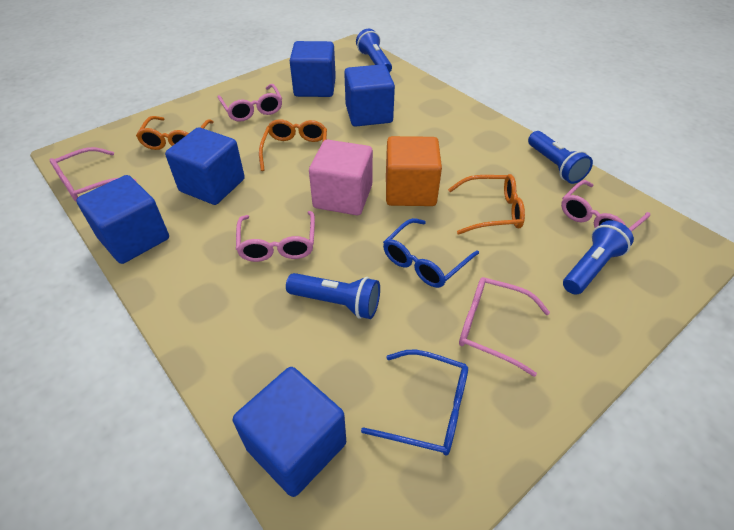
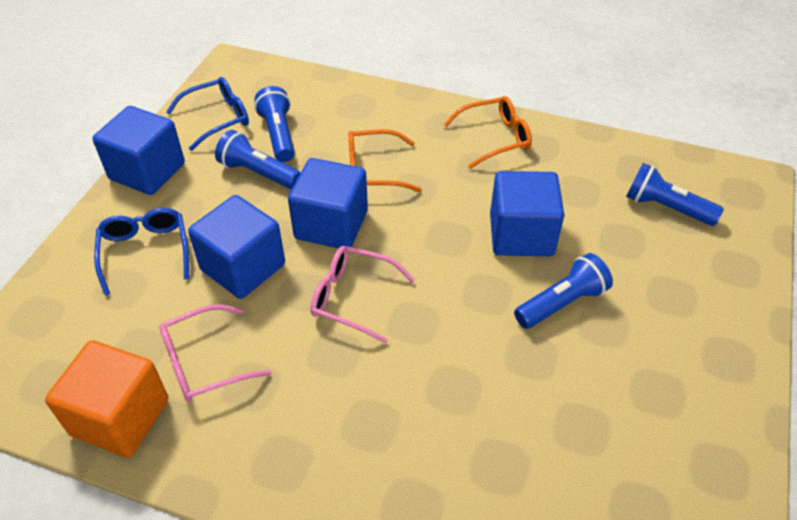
blue cube: [76,175,169,264] [165,127,245,205] [233,367,346,497] [290,41,336,97] [344,64,395,127] = 5 -> [92,106,185,195] [188,195,285,299] [288,158,368,249] [490,171,564,256] = 4
orange glasses: [136,116,214,150] [259,119,327,171] [448,174,525,235] = 3 -> [348,129,422,192] [443,96,532,169] = 2
pink cube: [309,140,373,215] = 1 -> none = 0
pink glasses: [50,147,136,202] [218,84,282,122] [236,211,315,262] [459,277,550,377] [561,180,650,232] = 5 -> [159,304,271,402] [310,246,415,344] = 2

